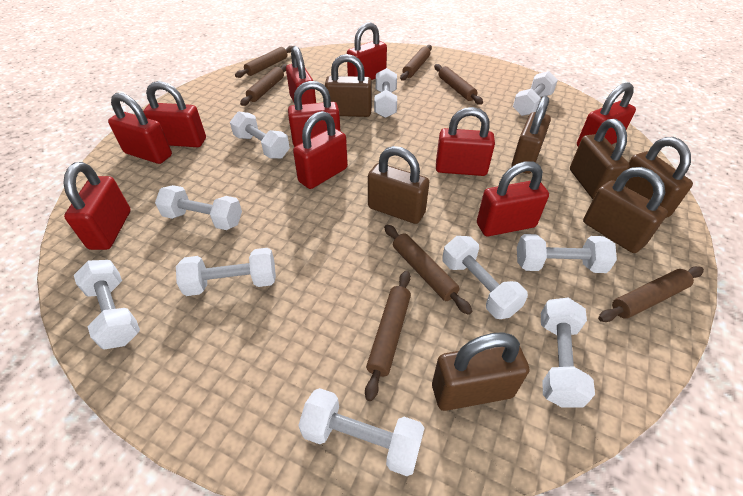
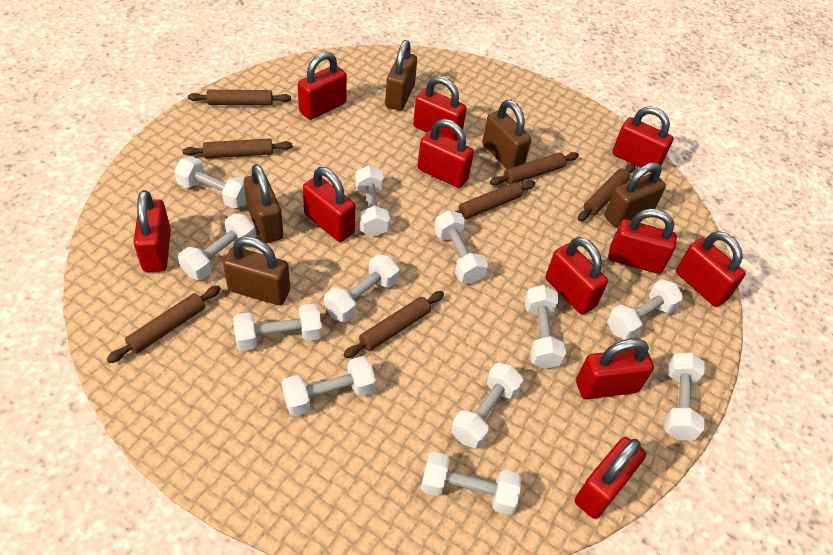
brown padlock: [325,54,372,117] [368,146,429,224] [432,332,529,411] [511,96,551,174] [570,119,629,199] [583,167,668,253] [625,137,693,218] = 7 -> [223,236,290,305] [244,164,283,243] [385,40,417,111] [482,100,531,169] [604,162,666,228] = 5
red padlock: [64,162,131,250] [108,93,172,164] [143,81,206,147] [286,46,316,104] [288,81,341,147] [293,111,348,189] [347,22,387,80] [436,107,495,176] [477,162,549,236] [577,82,636,146] = 10 -> [133,190,171,272] [298,52,347,120] [303,167,355,242] [413,76,467,141] [418,119,474,188] [546,237,608,315] [575,437,646,519] [576,339,654,399] [608,209,677,274] [612,106,673,173] [676,231,746,307] = 11
white dumbbell: [74,260,140,349] [155,185,242,230] [176,248,276,296] [230,111,290,159] [298,388,424,476] [374,68,397,118] [442,236,528,319] [513,71,558,116] [517,234,617,273] [541,298,595,408] = 10 -> [174,157,246,209] [178,214,256,280] [233,304,322,351] [282,356,376,416] [324,254,400,322] [355,165,390,236] [421,452,521,515] [434,210,488,284] [451,363,524,449] [524,285,566,369] [607,279,684,340] [664,353,705,440] = 12

